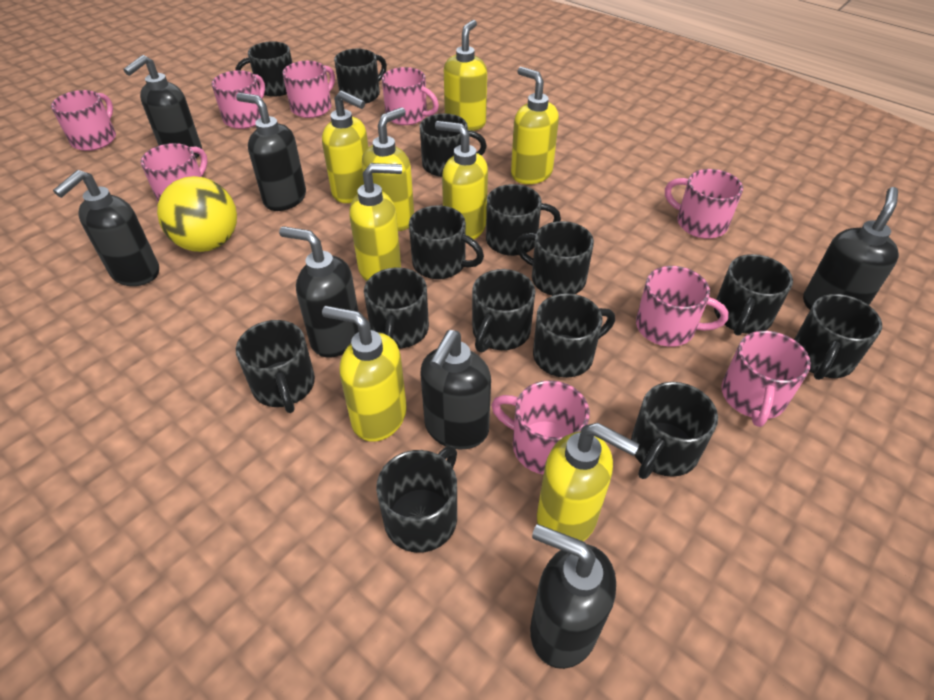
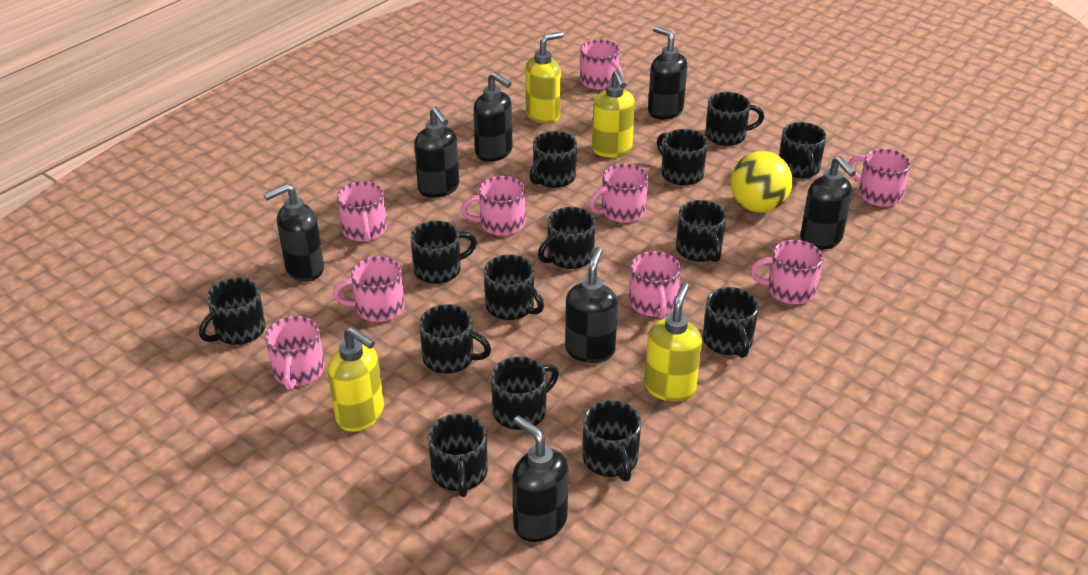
yellow soap dispenser: [322,90,368,203] [322,306,407,442] [349,163,402,281] [362,107,414,231] [435,121,488,239] [444,20,487,131] [511,67,559,184] [537,423,639,541] = 8 -> [328,327,384,432] [525,32,563,124] [592,69,635,157] [644,283,702,402] = 4

